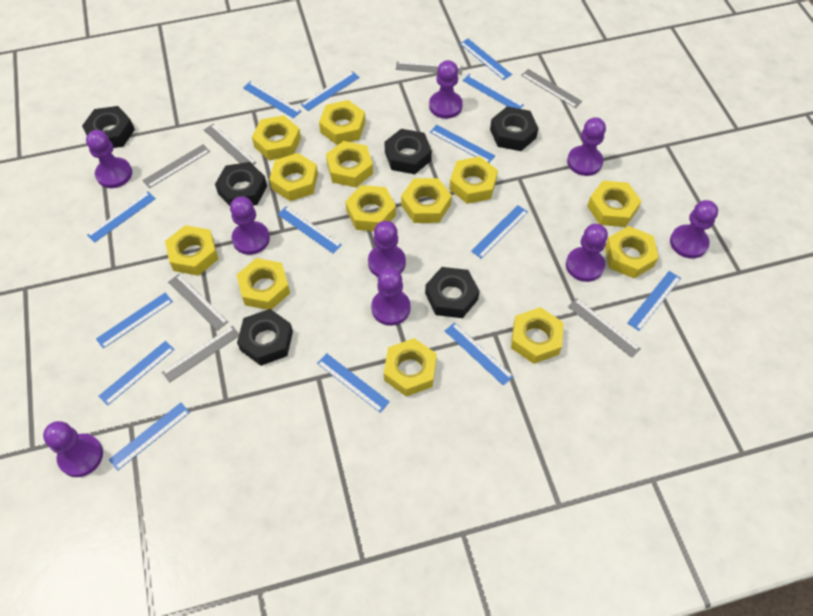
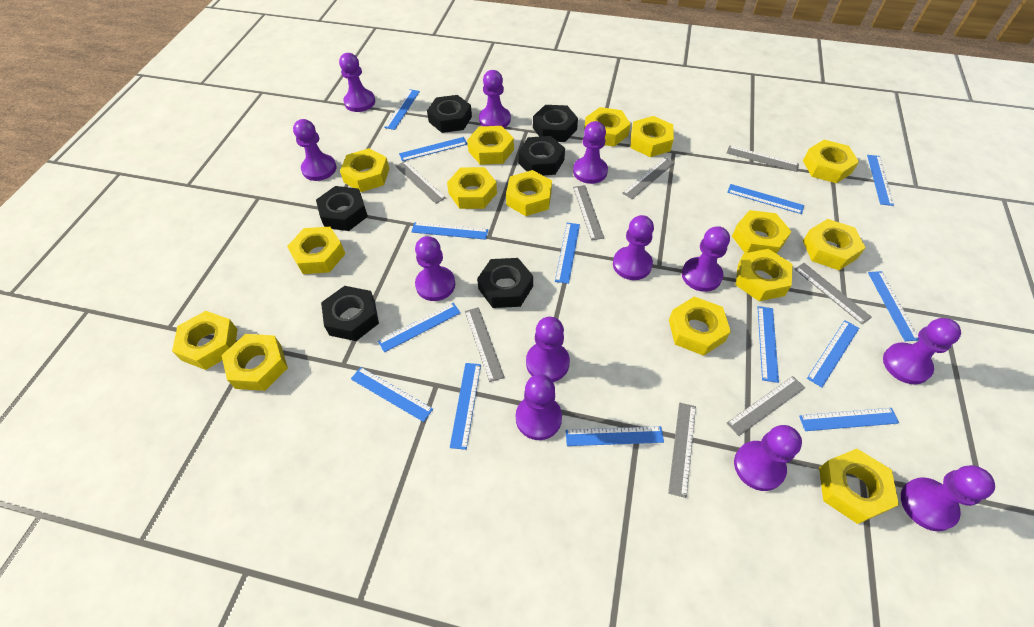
grey ruler: [142,144,210,188] [162,326,239,383] [168,274,228,331] [204,124,257,165] [396,61,463,75] [521,69,582,108] [568,298,641,358] = 7 -> [395,161,446,204] [465,307,505,382] [573,185,604,240] [622,157,674,199] [668,403,696,498] [727,145,799,172] [727,376,805,436] [795,263,872,324] = 8
purple pawn: [43,421,103,477] [86,130,132,188] [230,196,270,255] [368,221,406,277] [371,268,411,326] [429,60,463,119] [566,224,608,282] [567,117,606,176] [670,200,718,259] = 9 -> [293,119,337,181] [339,53,375,112] [415,236,455,301] [479,70,511,128] [516,374,562,440] [526,317,570,382] [573,121,608,184] [613,215,654,280] [682,226,730,292] [734,425,802,491] [883,318,961,384] [901,465,995,531] = 12
yellow nut: [165,225,218,276] [237,258,290,310] [252,115,301,160] [269,153,318,201] [319,100,366,145] [326,141,373,187] [345,185,396,231] [384,338,437,397] [401,178,452,223] [449,157,498,204] [511,307,564,364] [587,180,641,227] [605,226,659,278] = 13 -> [172,311,238,370] [222,334,288,391] [287,227,345,274] [340,148,389,192] [447,167,497,209] [467,126,514,165] [506,170,552,216] [584,107,630,147] [631,116,674,157] [669,297,731,356] [732,210,792,254] [736,249,793,301] [803,140,859,183] [803,219,866,270] [819,449,899,524] = 15

